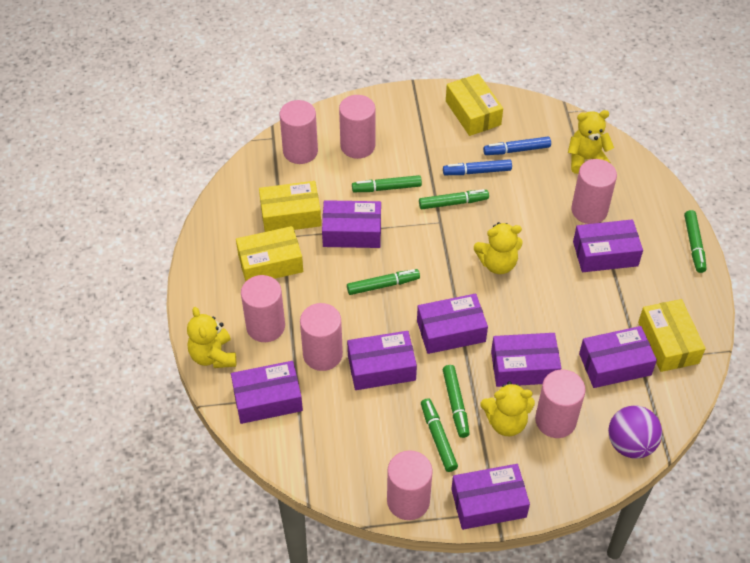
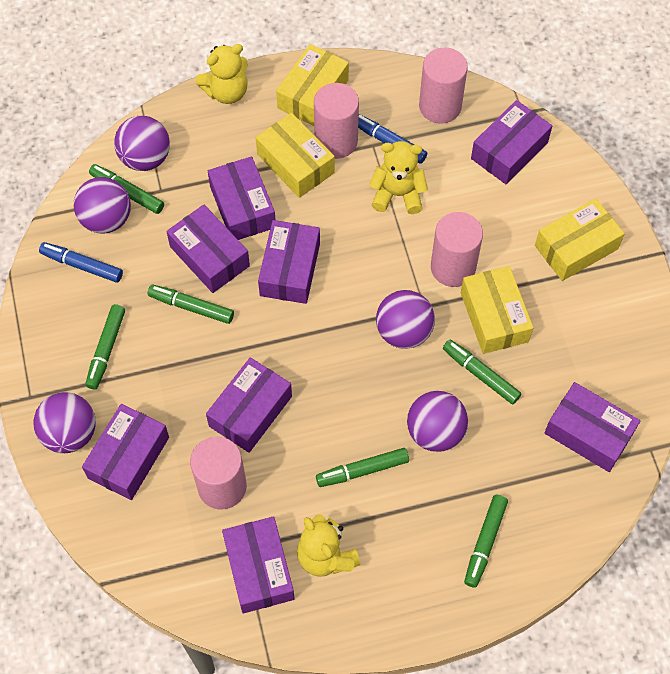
pink cylinder: [241,275,285,342] [280,100,318,164] [300,303,343,371] [339,95,375,159] [387,450,433,520] [535,370,586,438] [571,159,617,224] = 7 -> [190,437,247,510] [314,83,359,159] [419,47,468,124] [431,212,483,287] = 4
purple ball: [608,405,662,459] = 1 -> [34,392,96,453] [74,177,131,234] [114,116,170,171] [376,290,435,349] [407,391,468,452] = 5
yellow teddy bear: [187,307,236,368] [474,222,523,274] [480,381,535,436] [568,110,614,174] = 4 -> [195,44,248,104] [297,514,360,577] [369,141,428,214] = 3

